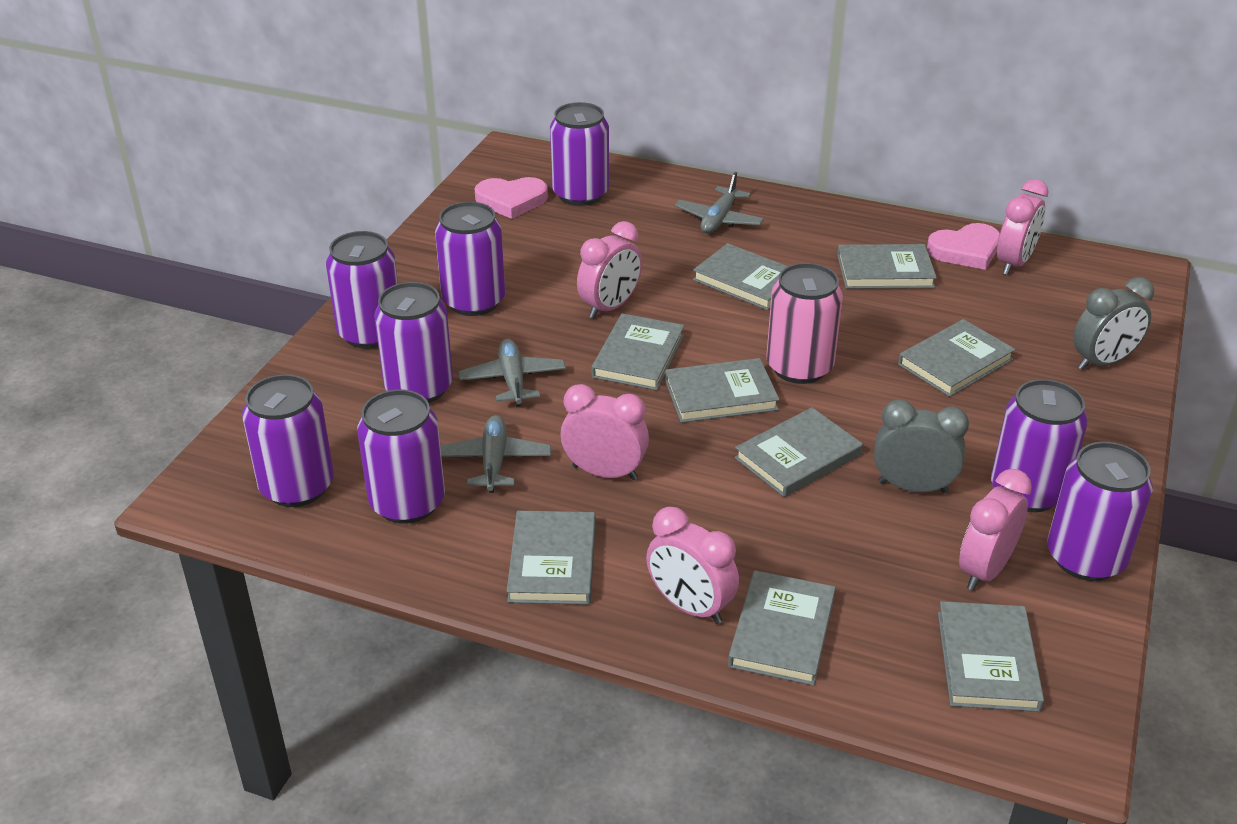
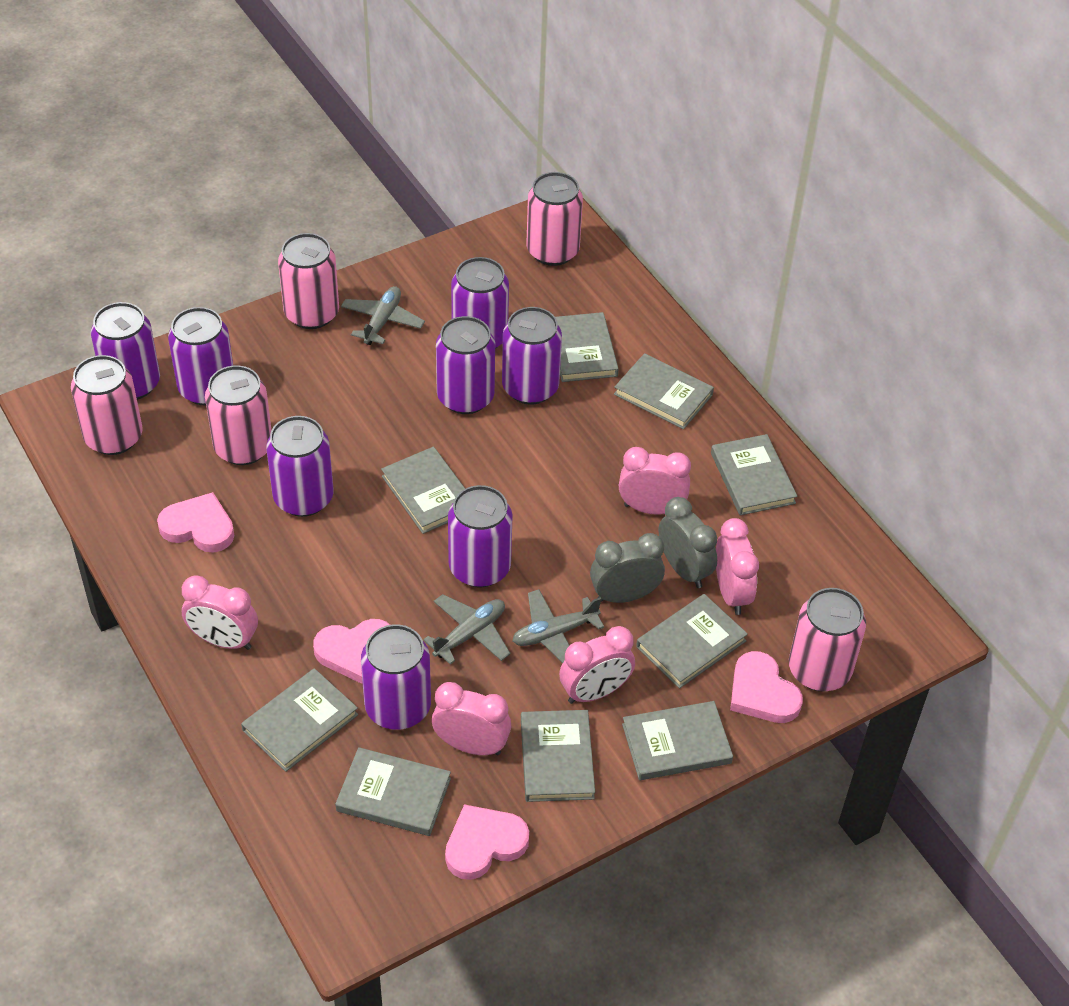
pink can: [766,263,843,384] = 1 -> [71,355,143,455] [205,365,271,465] [278,233,339,329] [526,172,583,266] [789,588,866,691] = 5
pink heart: [475,177,548,219] [927,223,1000,270] = 2 -> [157,492,234,553] [313,619,390,684] [445,804,529,880] [730,651,803,723] = 4

